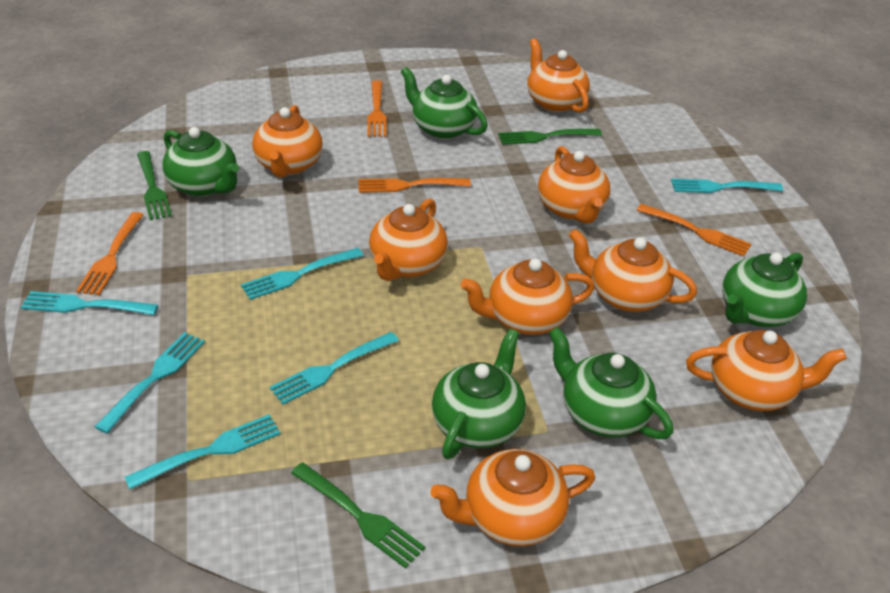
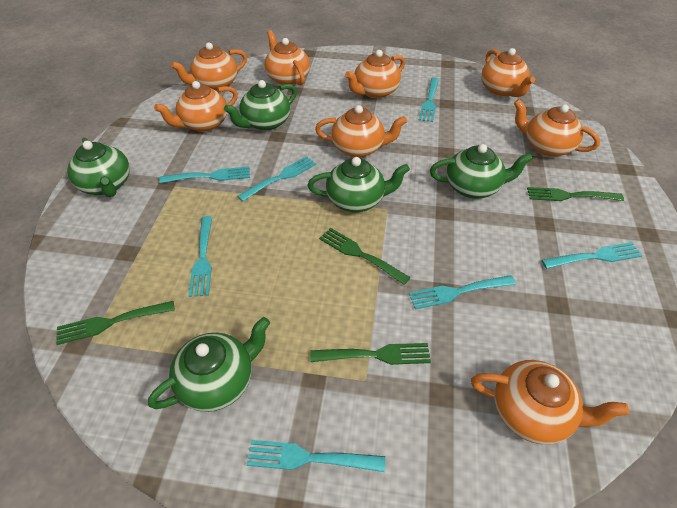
green fork: [137,151,172,220] [291,462,425,569] [498,129,602,145] = 3 -> [56,301,175,345] [310,343,431,365] [319,228,411,285] [527,187,624,201] = 4
orange fork: [76,212,144,295] [358,178,471,193] [368,80,387,137] [637,204,751,256] = 4 -> none = 0
turquoise fork: [21,291,158,315] [95,332,205,433] [125,414,281,489] [241,248,364,300] [270,332,399,404] [671,179,783,193] = 6 -> [159,166,250,183] [189,216,212,297] [237,156,316,202] [246,440,385,472] [409,275,516,309] [419,78,439,122] [542,242,643,269] = 7

